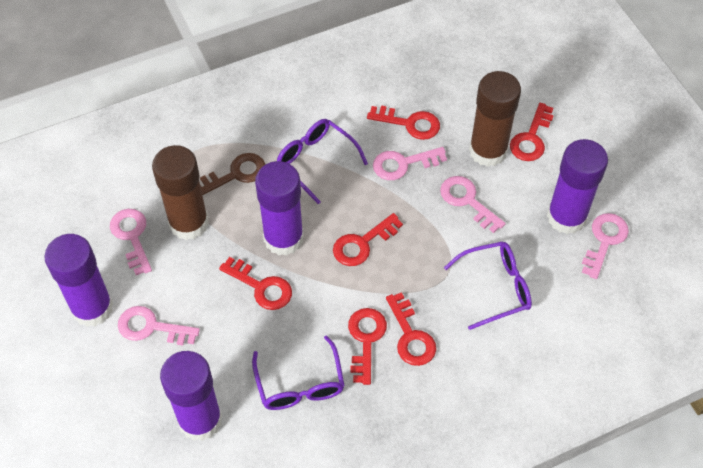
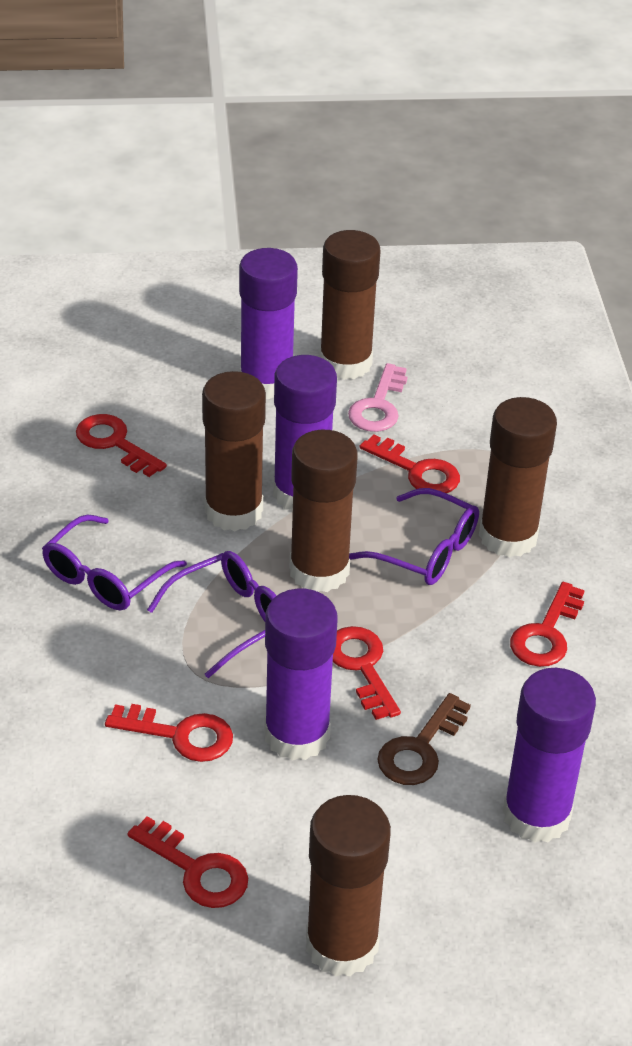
brown glue stick: [152,145,209,240] [469,71,521,167] = 2 -> [202,371,266,531] [290,430,358,592] [306,795,391,977] [319,230,381,380] [479,397,557,558] = 5
pink key: [110,209,152,275] [118,306,200,346] [373,147,447,180] [440,176,506,233] [582,213,629,279] = 5 -> [348,363,407,432] = 1

